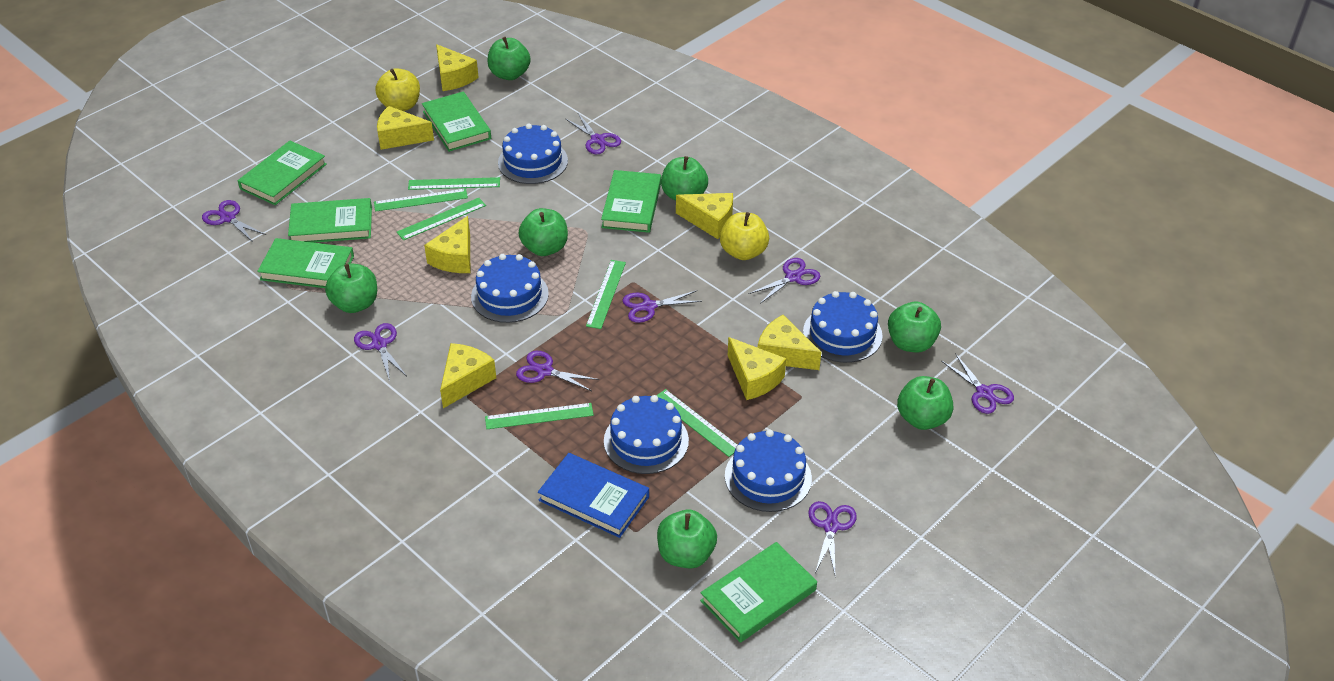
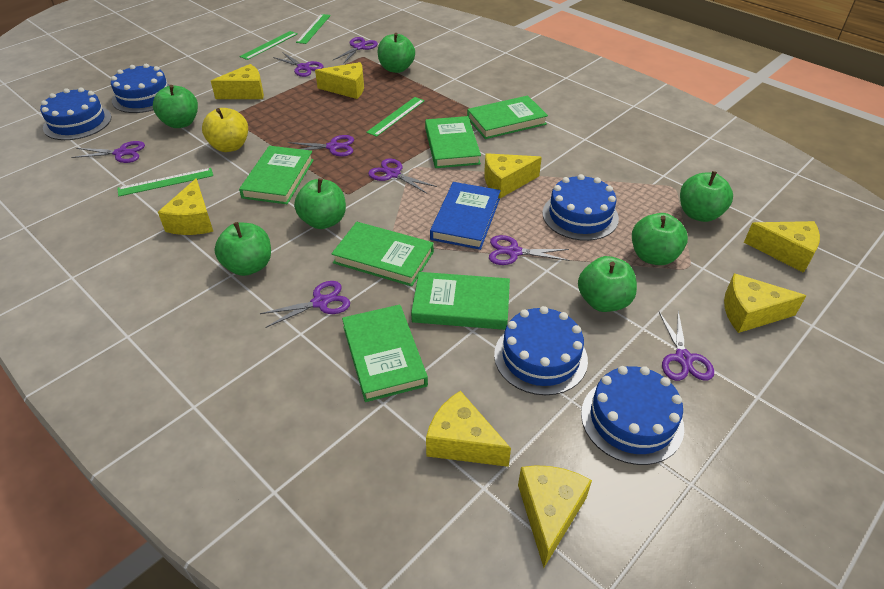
green ruler: [374,189,468,212] [397,198,486,240] [408,177,500,190] [485,403,594,429] [586,260,626,329] [656,389,737,457] = 6 -> [117,168,213,196] [239,31,298,60] [296,14,331,44] [366,97,425,137] = 4
yellow apple: [375,68,420,111] [720,212,769,260] = 2 -> [202,108,248,152] = 1
yellow cheese: [377,106,434,150] [424,216,470,273] [436,44,479,91] [440,343,496,408] [676,193,733,239] [728,337,786,400] [758,315,821,370] = 7 -> [158,178,213,235] [211,64,264,99] [315,62,364,99] [426,391,511,467] [484,153,542,198] [518,465,592,568] [724,273,806,333] [744,221,820,273] = 8

